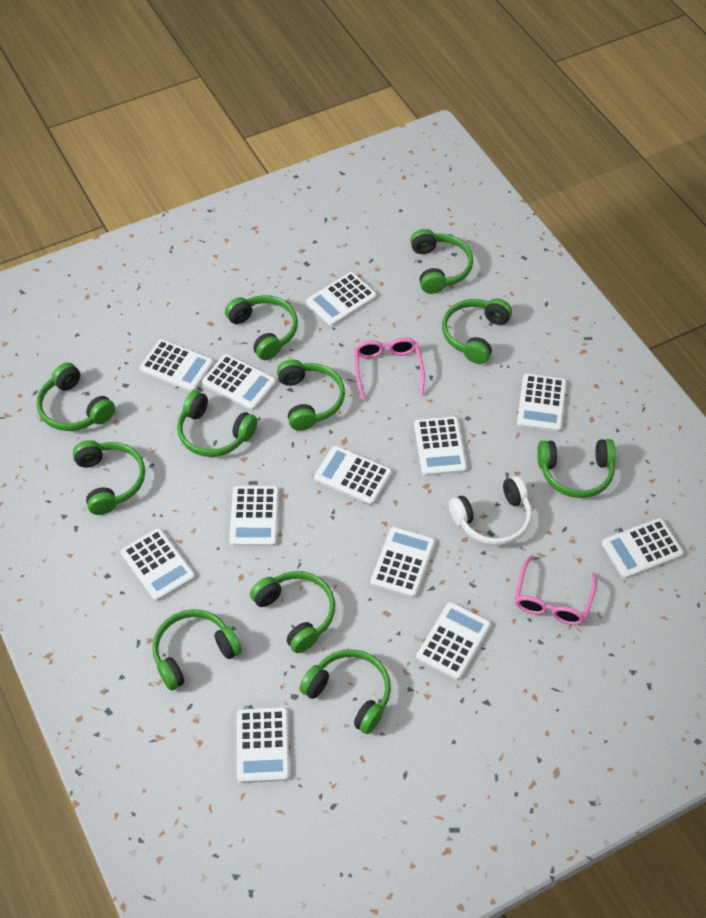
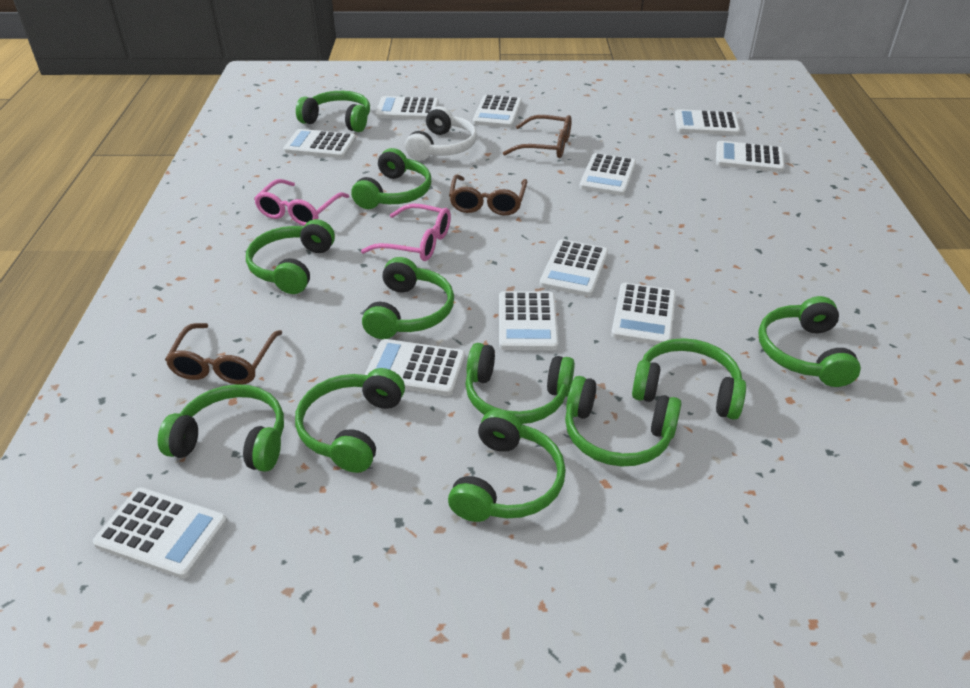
brown glasses: none = 0 -> [165,323,283,384] [449,175,527,216] [503,115,572,158] = 3
white calculator: [121,528,195,601] [140,339,214,392] [202,354,276,410] [229,486,279,546] [237,707,290,783] [306,272,377,326] [314,446,392,505] [371,527,435,598] [414,416,467,476] [416,602,491,680] [517,373,567,432] [602,518,684,579] = 12 -> [93,487,228,579] [283,129,356,158] [365,339,465,396] [375,96,439,120] [473,94,522,128] [499,291,559,350] [540,239,608,297] [579,153,636,196] [611,283,676,345] [675,109,740,135] [716,141,785,172] = 11

